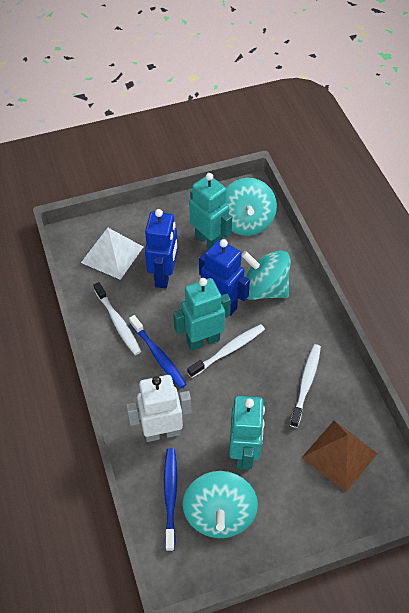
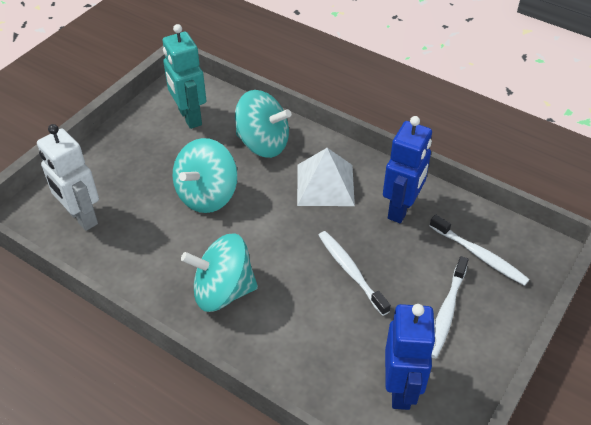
blue toothbrush: [129,315,187,388] [164,448,177,551] = 2 -> none = 0
brown pyramid: [302,421,378,492] = 1 -> none = 0
turquoise robot: [173,278,231,351] [189,173,232,248] [229,396,265,470] = 3 -> [163,24,206,129] = 1

